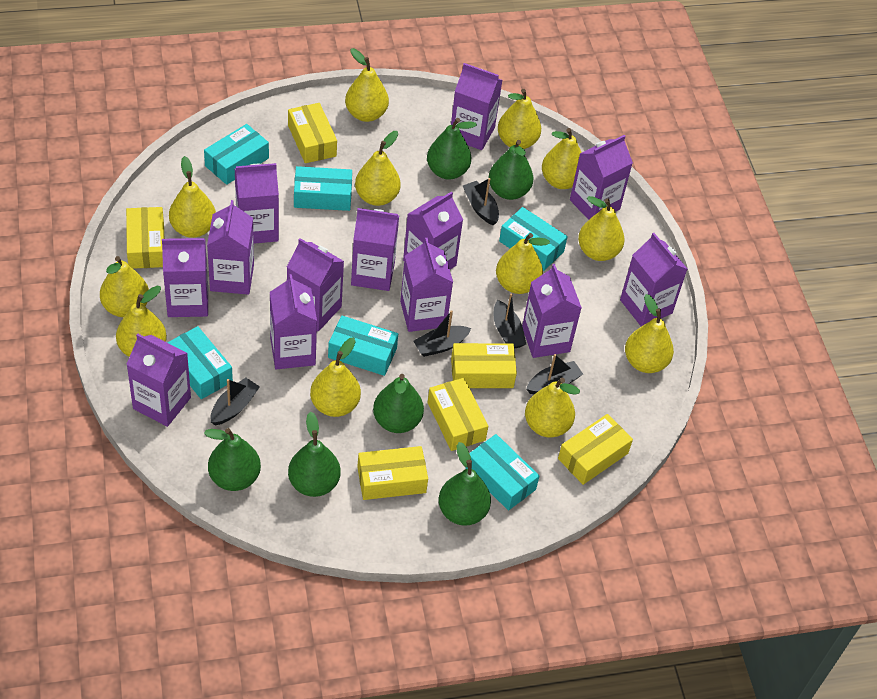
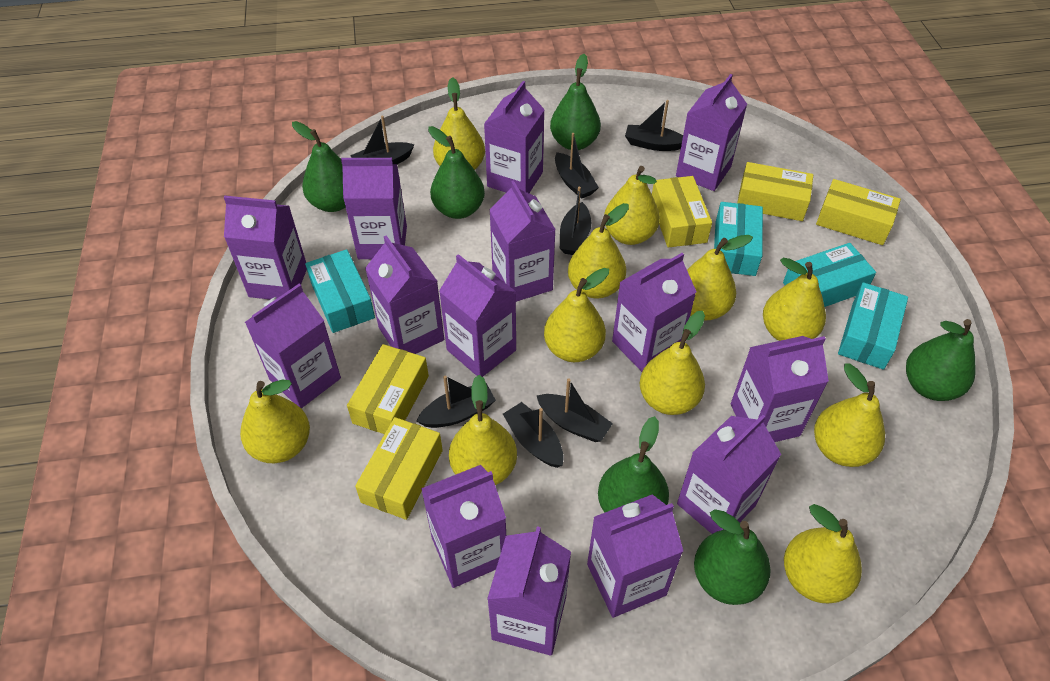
black boat: [210,377,260,425] [413,310,471,357] [463,178,499,225] [494,293,526,349] [526,354,583,394] = 5 -> [350,116,415,164] [416,376,496,428] [503,402,564,468] [536,379,613,442] [555,133,599,199] [560,186,591,255] [625,100,683,151] = 7
purple carton: [126,334,191,427] [162,238,208,317] [207,200,254,295] [235,163,279,244] [270,274,317,369] [287,238,344,331] [351,208,399,291] [400,238,453,332] [403,192,463,270] [451,63,503,150] [522,264,582,358] [570,135,633,220] [620,233,687,326] = 13 -> [224,196,307,299] [245,284,341,408] [341,158,407,259] [365,235,444,354] [421,465,506,588] [439,254,516,377] [484,81,545,193] [487,526,571,656] [490,180,556,302] [587,494,683,618] [612,253,696,372] [676,74,747,191] [677,414,781,534] [731,336,829,442] = 14
turquoise box: [167,326,233,399] [204,124,269,185] [294,166,352,211] [328,316,398,376] [466,434,539,510] [499,207,568,271] = 6 -> [305,249,375,333] [714,202,763,276] [783,243,876,307] [838,282,908,370] = 4
yellow box: [126,207,164,269] [288,103,337,163] [357,446,428,500] [428,378,488,451] [451,343,517,388] [558,414,633,485] = 6 -> [347,344,429,434] [355,417,443,520] [652,176,712,248] [737,162,813,221] [816,179,901,245] = 5
yellow pear: [100,256,149,317] [116,286,167,357] [169,156,216,238] [310,337,361,417] [345,48,389,122] [355,131,401,206] [496,233,550,294] [498,89,541,149] [525,378,580,437] [542,128,582,189] [578,196,625,261] [625,294,674,373] = 12 -> [240,380,310,463] [433,77,485,170] [449,375,517,485] [544,268,609,362] [568,203,629,298] [604,166,660,245] [640,311,705,415] [687,235,753,320] [763,258,826,341] [784,504,862,603] [814,363,885,467] = 11

